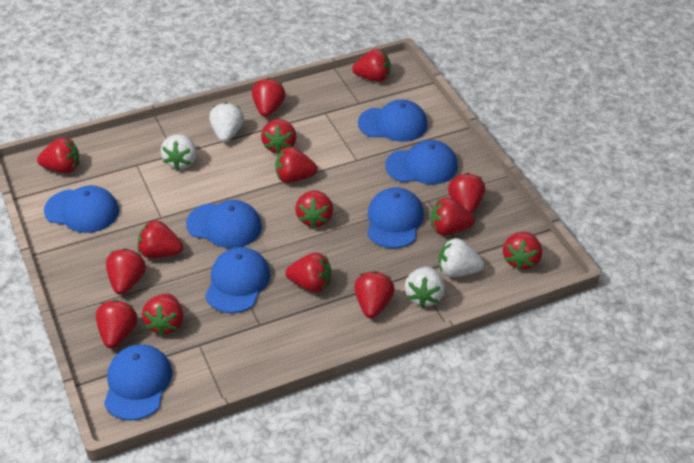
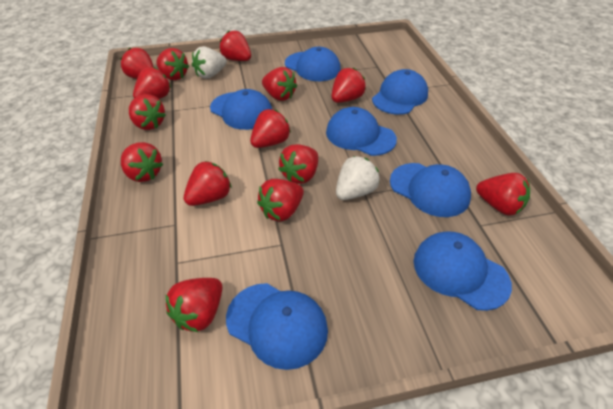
red strawberry: [37,138,79,173] [96,300,138,348] [106,248,146,295] [138,220,183,258] [142,293,184,336] [252,78,286,117] [261,119,297,155] [275,147,318,183] [285,253,331,292] [295,190,333,228] [352,49,391,82] [354,271,395,318] [431,198,475,235] [448,173,485,214] [503,232,542,271] = 15 -> [120,48,154,79] [121,142,163,182] [129,94,166,130] [133,67,171,99] [157,48,189,80] [165,278,222,332] [184,161,232,206] [220,31,251,61] [250,109,291,148] [257,179,304,221] [262,67,297,101] [278,144,318,184] [332,68,366,103] [476,173,530,216] = 14
white strawberry: [161,134,197,170] [209,102,244,142] [404,267,445,308] [439,238,484,277] = 4 -> [192,46,227,79] [336,156,380,200] = 2

